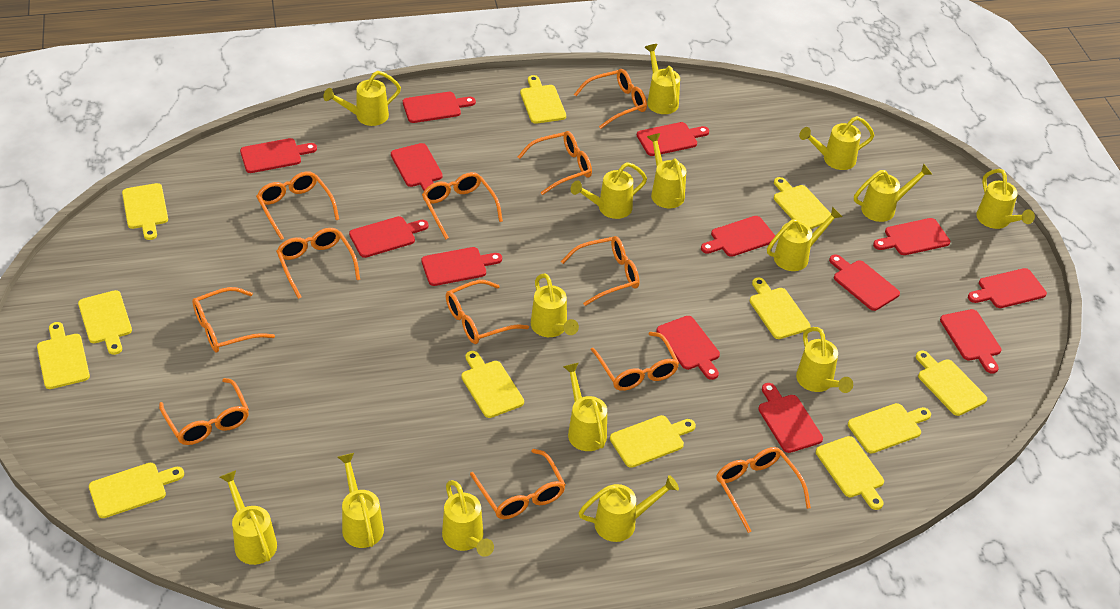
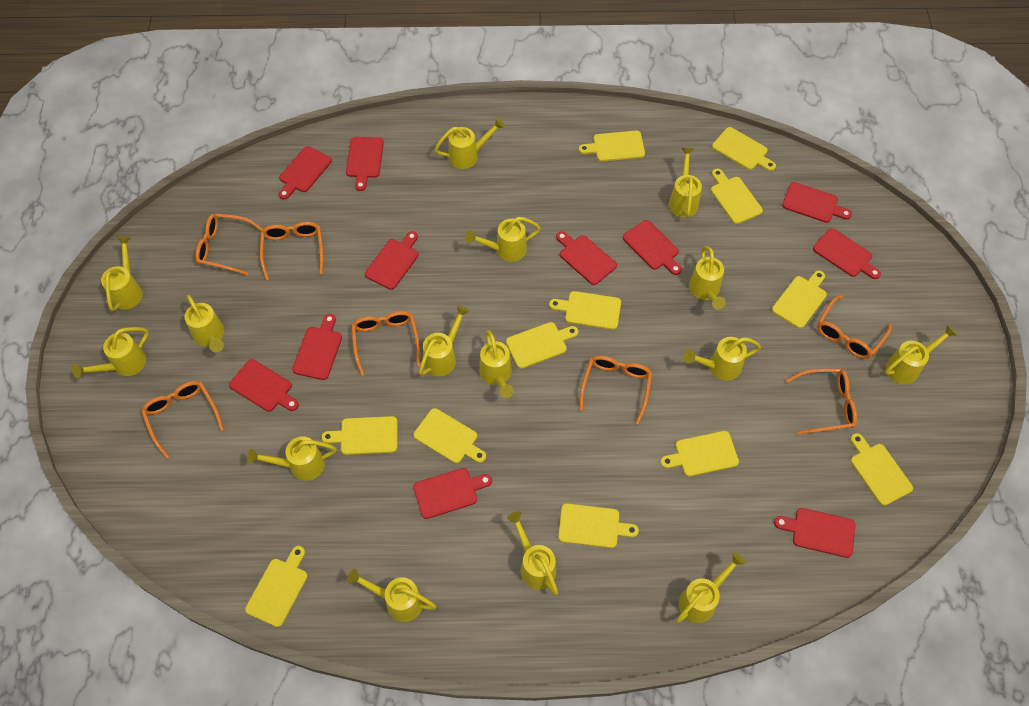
orange glasses: [159,378,249,445] [192,287,275,353] [256,171,339,240] [276,228,360,299] [422,172,503,239] [446,280,529,344] [470,449,566,519] [518,131,592,195] [561,236,640,306] [574,69,647,129] [591,332,679,391] [716,447,811,533] = 12 -> [141,381,224,459] [195,213,263,275] [260,222,323,280] [352,311,420,376] [579,356,652,425] [786,369,857,435] [817,295,891,359] = 7
red cutting board: [240,138,317,173] [349,216,429,258] [391,143,443,191] [403,92,476,123] [421,247,502,286] [637,122,709,156] [656,316,720,380] [701,216,775,257] [758,383,823,453] [829,254,900,311] [873,218,950,255] [940,309,1001,374] [968,268,1047,308] = 13 -> [229,359,299,412] [279,146,332,200] [292,314,342,380] [346,137,384,191] [365,231,419,290] [413,468,492,519] [556,231,617,285] [623,220,682,275] [774,508,855,558] [782,182,852,223] [813,228,881,279] = 11

